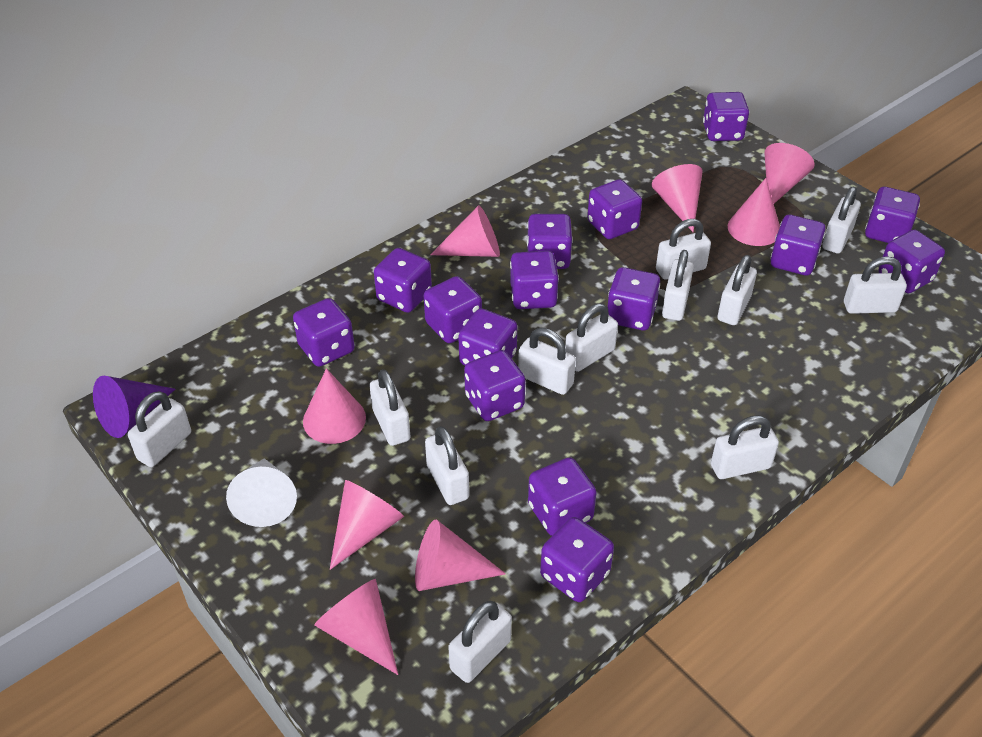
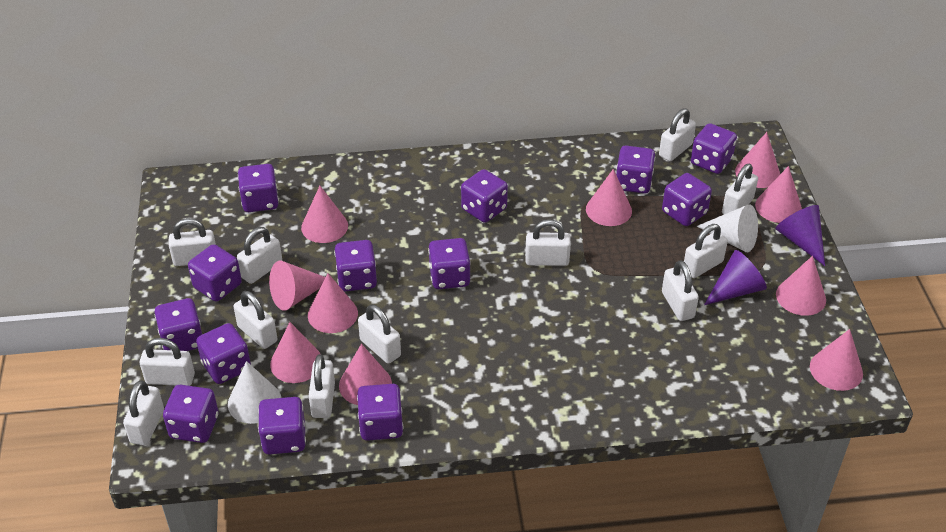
pink cone: [303,368,366,444] [315,579,398,675] [330,480,404,570] [415,519,506,591] [430,205,500,257] [652,164,703,232] [728,178,780,246] [765,143,815,204] = 8 -> [269,260,325,310] [270,322,320,383] [301,186,348,243] [308,273,358,333] [339,344,392,405] [586,169,632,226] [735,132,780,188] [755,166,802,223] [776,256,826,316] [810,329,863,391] = 10
purple cone: [93,376,175,438] = 1 -> [704,250,767,305] [776,205,825,266] = 2
purple dice: [293,298,355,367] [374,248,432,313] [424,276,482,343] [458,308,517,365] [464,350,526,421] [510,251,559,309] [527,214,573,269] [528,457,597,536] [540,517,614,602] [587,179,642,239] [607,267,660,330] [703,92,749,141] [771,215,825,276] [865,187,920,243] [879,230,945,293] = 15 -> [155,298,202,351] [163,385,219,443] [188,244,242,301] [196,323,251,384] [238,164,279,212] [258,397,306,455] [334,240,377,292] [357,384,403,441] [428,238,471,289] [461,169,508,223] [616,146,655,194] [662,173,712,226] [691,123,737,174] = 13
white cone: [226,458,297,527] = 1 -> [228,361,282,424] [697,204,758,252] = 2

